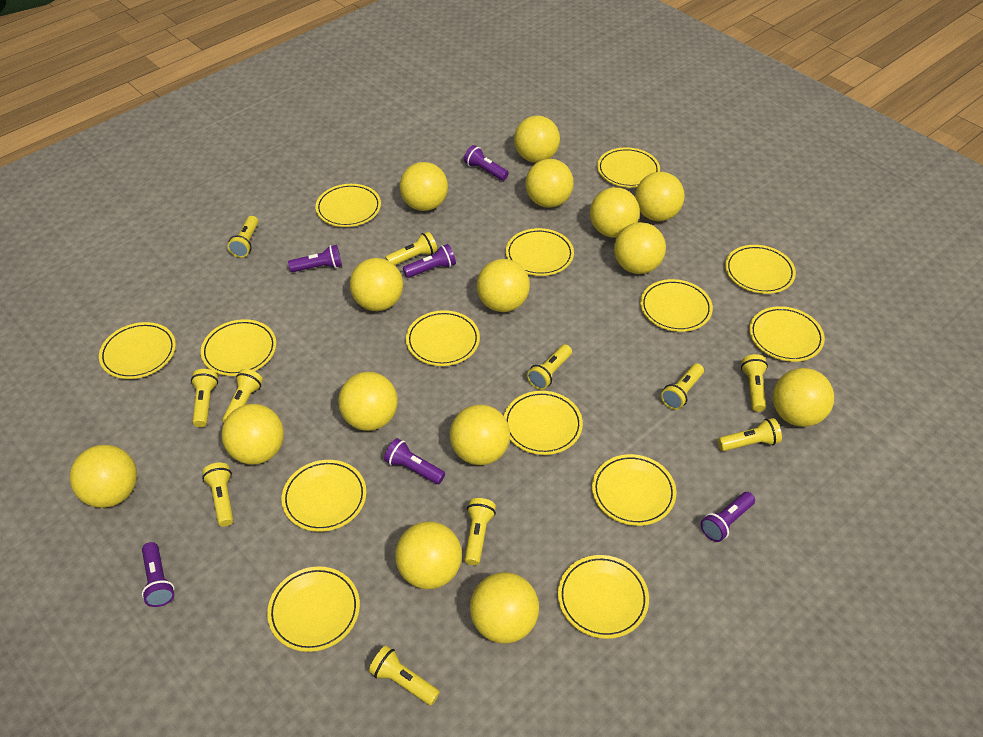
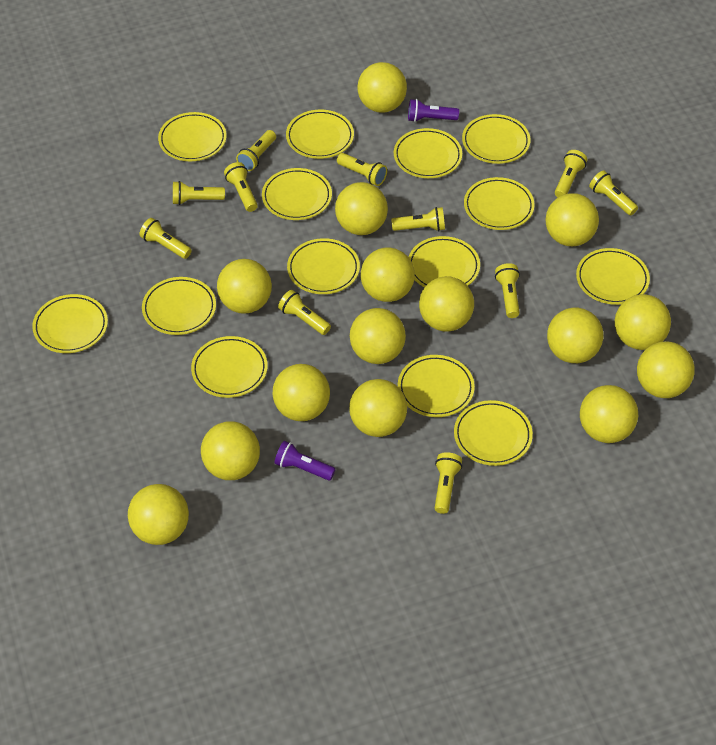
purple flashlight: [142,542,174,607] [288,245,342,272] [384,438,445,484] [403,244,456,278] [464,145,509,181] [701,492,755,542] = 6 -> [274,441,336,481] [408,99,459,122] = 2

